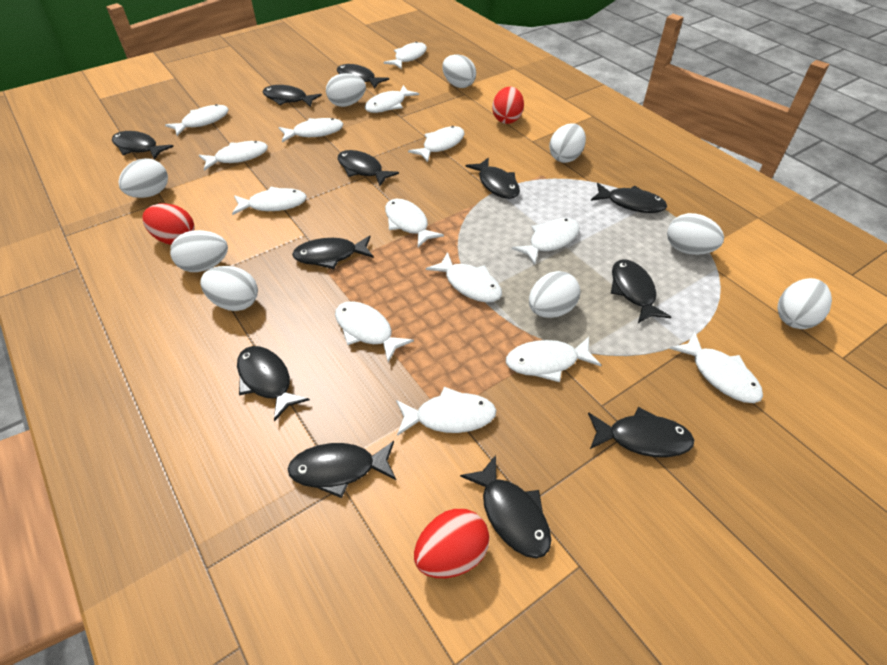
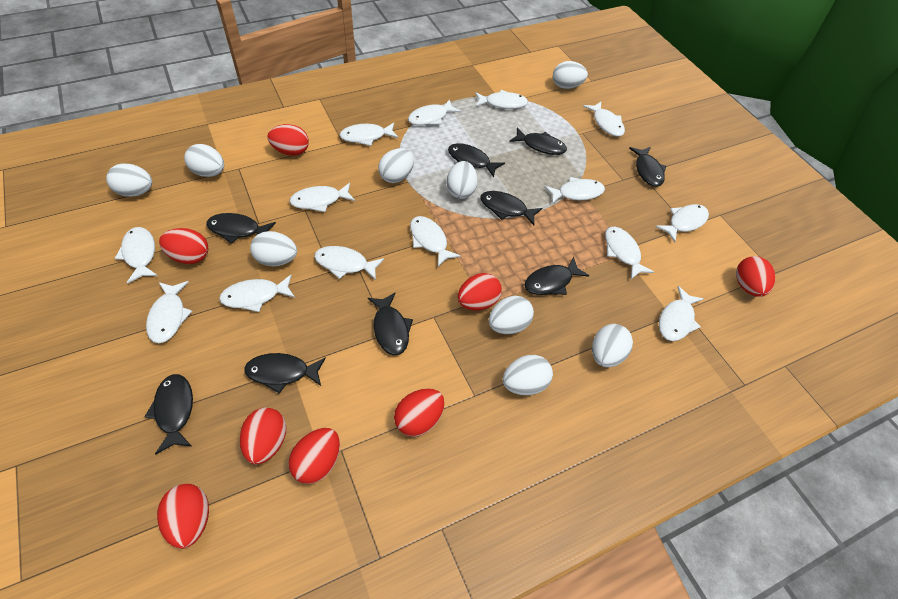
black fish: [112,131,174,160] [237,346,310,422] [263,85,322,107] [288,441,396,498] [292,236,374,269] [337,64,389,89] [338,150,399,186] [460,455,551,558] [465,157,520,199] [588,407,694,457] [591,183,667,213] [611,259,671,323] = 12 -> [144,374,193,454] [206,213,276,244] [244,353,326,394] [368,292,413,355] [448,143,505,178] [480,191,542,225] [509,128,567,155] [524,257,589,295] [629,147,666,187] = 9
red egg: [142,203,194,245] [414,509,489,578] [492,87,524,124] = 3 -> [157,484,209,549] [159,228,208,264] [240,407,286,464] [267,124,309,156] [288,428,340,484] [394,389,444,437] [457,273,502,311] [736,256,775,297] = 8

